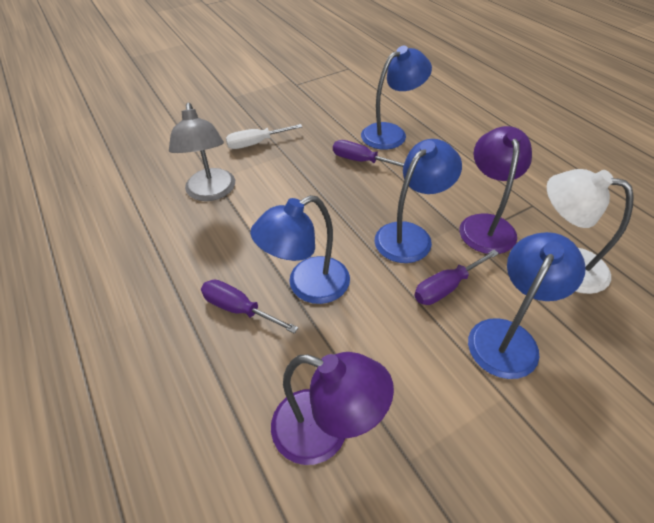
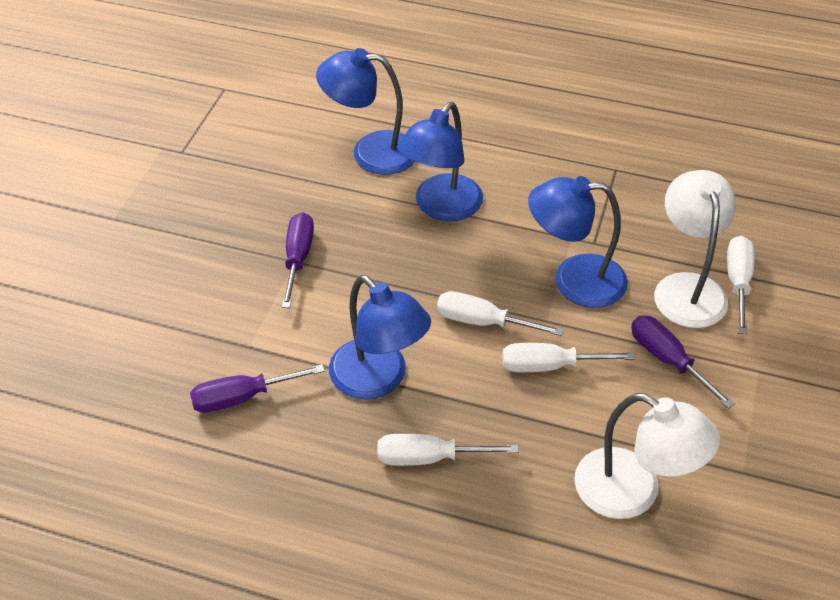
grey lamp: [169,103,235,201] = 1 -> none = 0
purple lamp: [271,352,394,465] [459,126,532,254] = 2 -> none = 0
white lamp: [547,169,634,294] = 1 -> [574,393,720,519] [654,170,736,328] = 2
white screwdriver: [226,124,303,149] = 1 -> [378,434,519,466] [437,291,564,336] [502,343,635,372] [727,236,754,334] = 4

